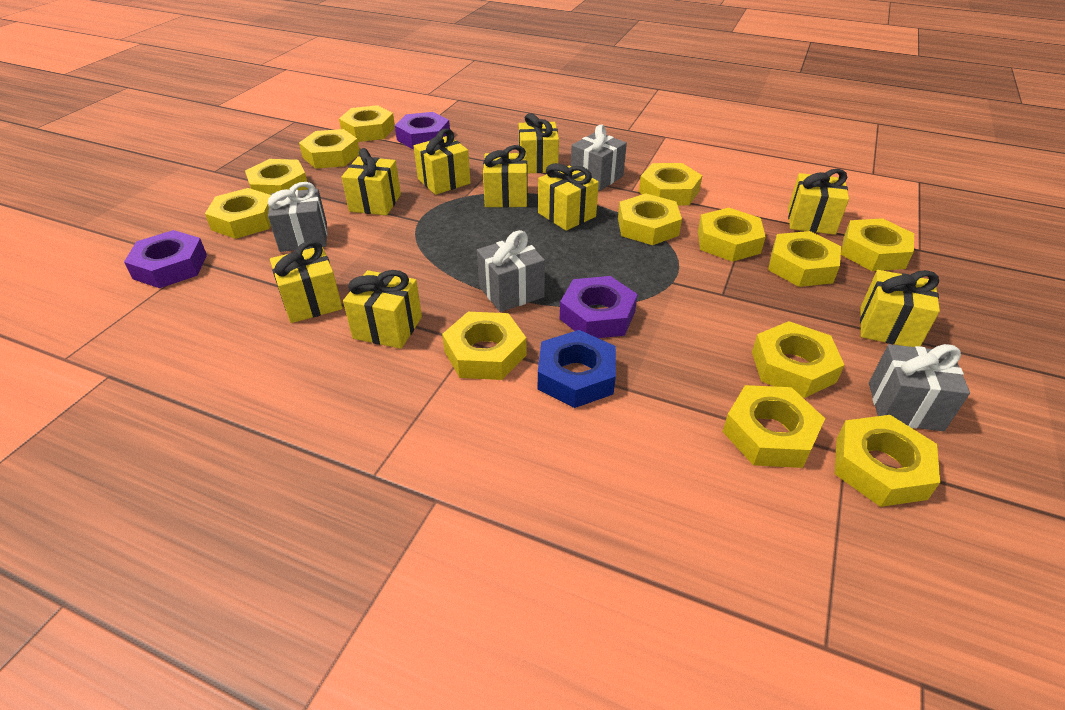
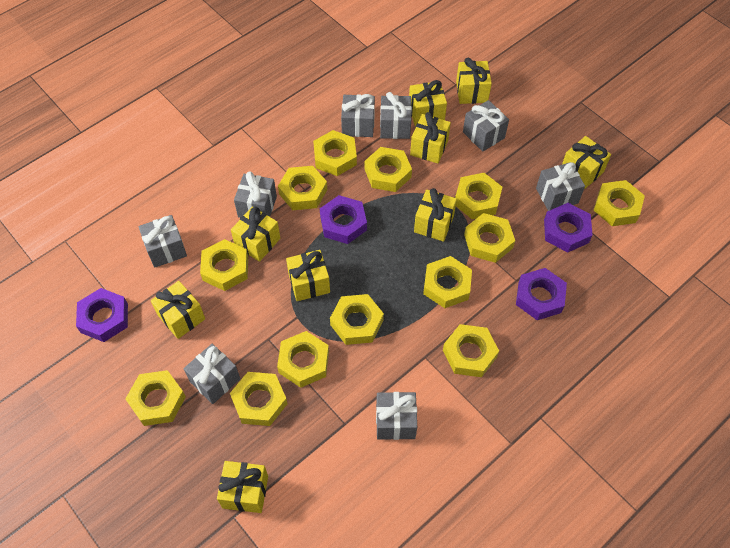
blue nut: [538,330,616,408] = 1 -> none = 0
grey gift: [268,182,327,252] [477,230,545,312] [571,124,627,191] [869,344,970,431] = 4 -> [139,215,187,268] [183,344,240,404] [234,171,277,218] [341,94,375,137] [376,392,417,440] [380,92,412,139] [463,100,509,152] [536,162,585,211] = 8
purple nut: [124,230,207,288] [395,112,450,149] [560,276,638,338] = 3 -> [76,288,128,342] [320,195,367,244] [516,268,567,320] [544,203,592,252] = 4

